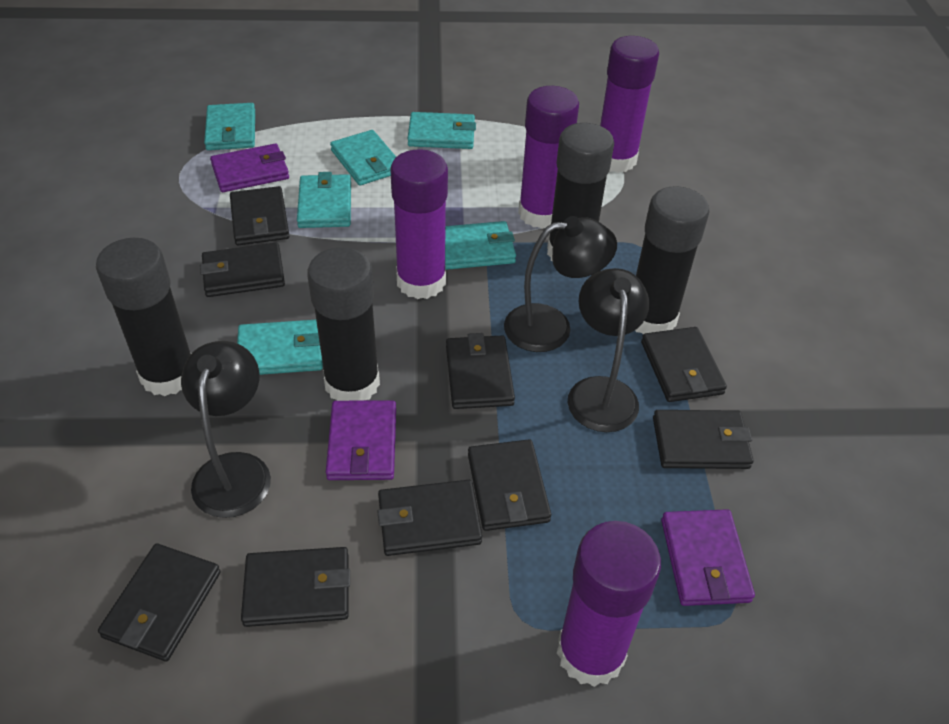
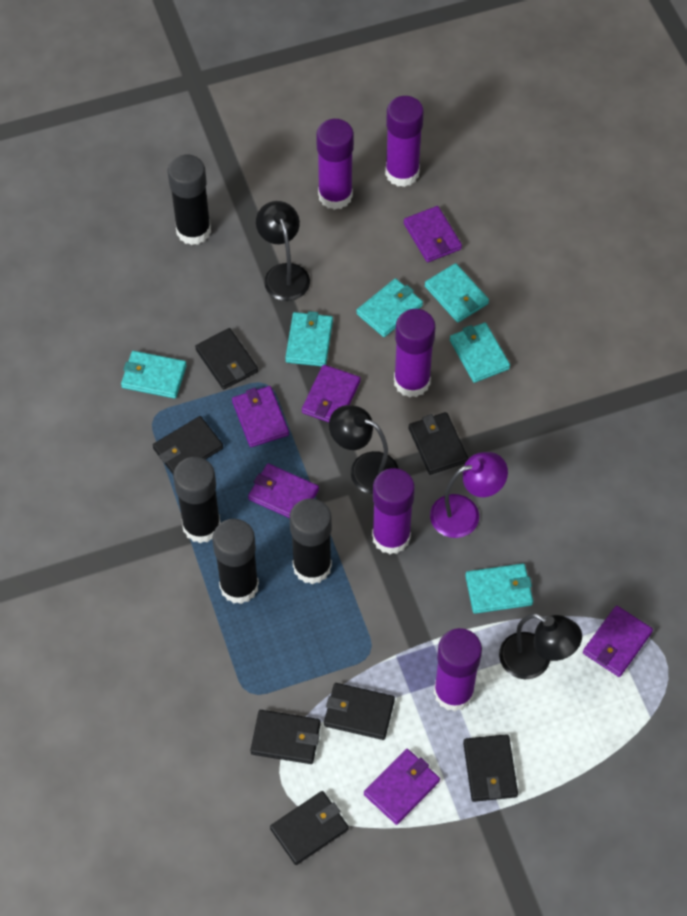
black wallet: [98,543,221,662] [200,243,285,297] [230,186,289,245] [241,547,350,627] [377,480,482,556] [446,333,515,409] [468,439,551,531] [641,327,727,402] [653,410,754,469] = 9 -> [153,416,223,474] [195,328,258,389] [251,710,321,764] [270,791,349,865] [324,683,395,740] [409,412,468,475] [463,734,518,802] = 7
purple glue stick: [390,149,448,299] [518,86,579,229] [557,521,661,687] [600,36,659,173] = 4 -> [316,119,354,210] [372,468,415,554] [385,96,424,187] [394,309,435,398] [434,628,482,711] = 5
purple lamp: none = 0 -> [430,452,508,538] = 1
purple wallet: [210,144,289,192] [326,400,396,480] [661,509,755,606] = 3 -> [232,386,289,447] [248,463,319,518] [302,365,360,422] [364,749,440,825] [404,206,462,262] [583,606,653,677] = 6

